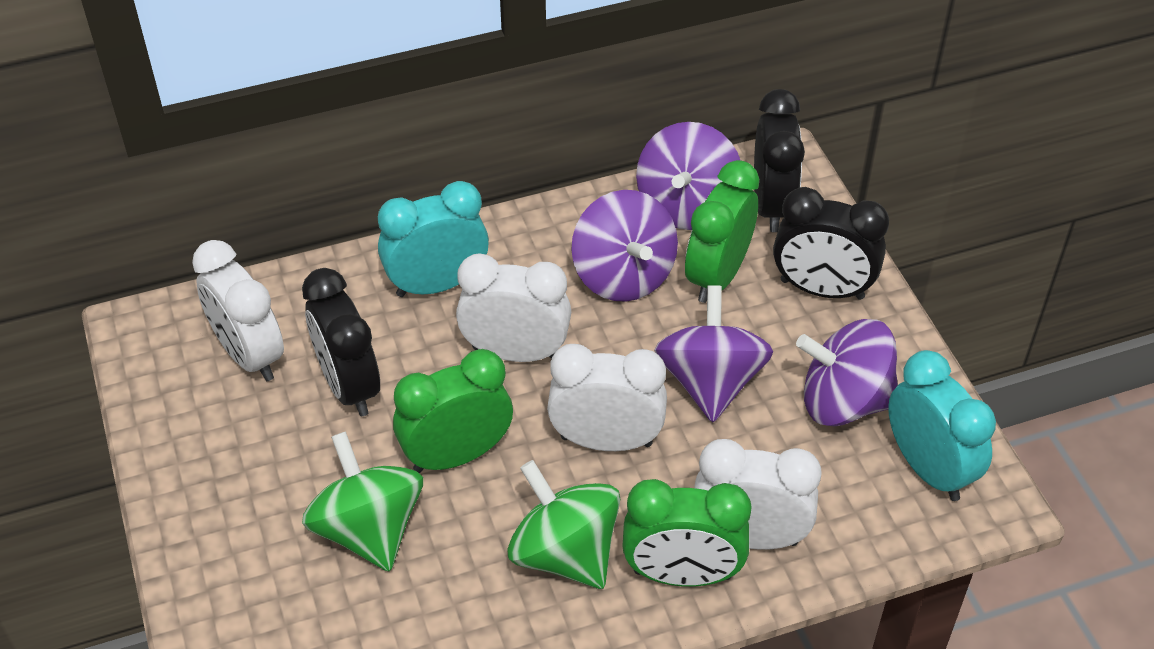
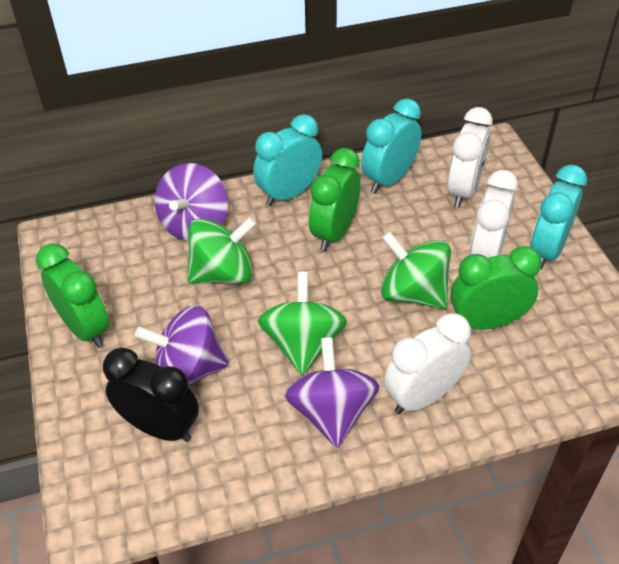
black clock: [302,268,380,416] [754,89,805,232] [773,187,889,300] = 3 -> [103,347,199,442] = 1
green spinning top: [302,431,423,572] [507,460,620,589] = 2 -> [187,217,257,284] [258,272,347,375] [381,231,451,309] = 3
purple spinning top: [571,190,678,302] [636,122,740,230] [654,285,773,422] [796,319,898,426] = 4 -> [135,305,229,386] [155,163,228,241] [284,337,379,448] = 3
turquoise clock: [378,181,489,297] [888,350,996,501] = 2 -> [253,114,322,206] [361,99,421,193] [530,165,587,269] = 3
white clock: [192,240,284,381] [456,253,571,362] [547,344,667,451] [694,439,822,550] = 4 -> [384,313,471,414] [447,107,493,208] [469,170,518,258] = 3

